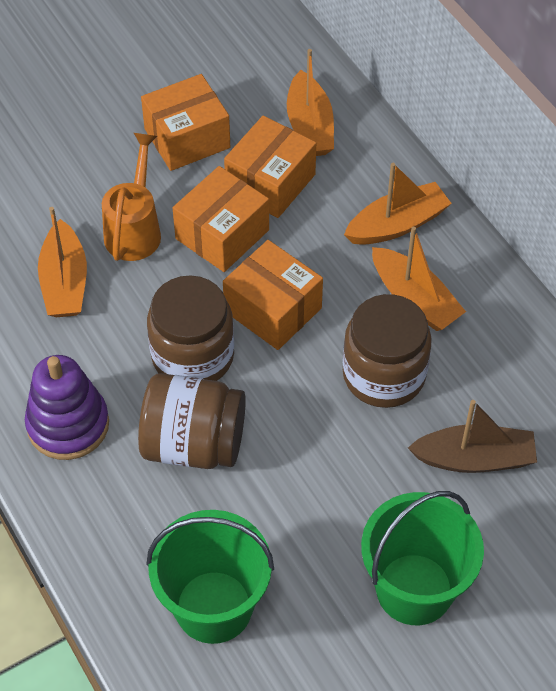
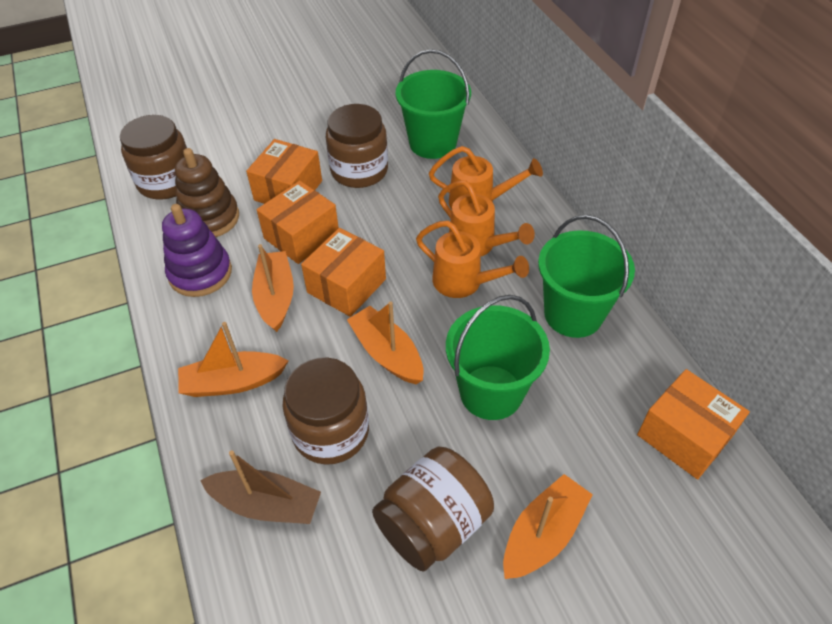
brown jar: [138,373,246,469] [147,275,234,381] [343,294,432,408] = 3 -> [120,115,187,199] [283,357,369,465] [326,104,388,188] [372,447,494,572] = 4
brown stacking toy: none = 0 -> [175,148,239,237] = 1
green bucket: [146,510,274,644] [361,491,484,625] = 2 -> [396,49,471,159] [446,295,550,420] [538,215,635,338] = 3
orange watering can: [102,133,161,261] = 1 -> [416,221,529,298] [429,146,543,210] [438,180,535,256] = 3

